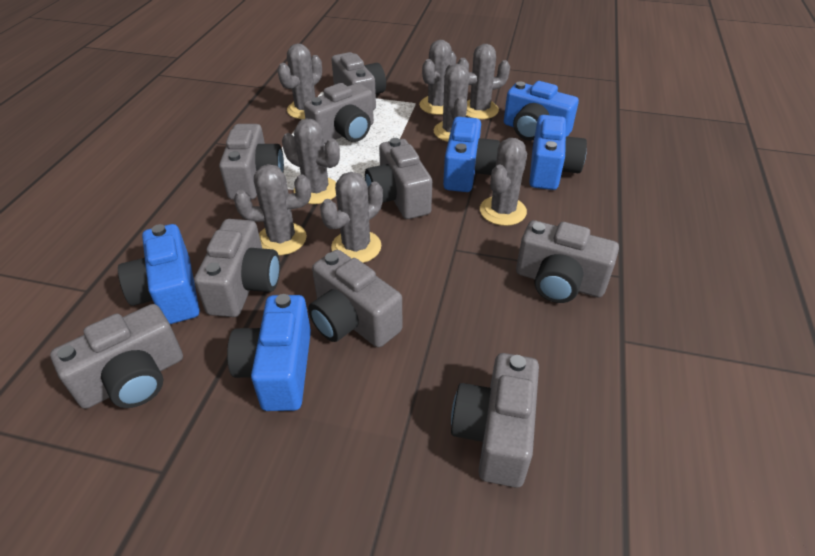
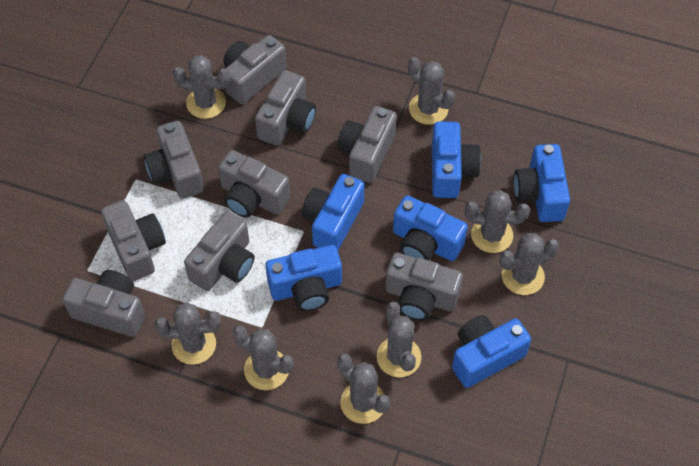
blue camera: [118,224,200,324] [227,294,311,411] [443,117,500,192] [504,81,579,141] [529,115,587,190] = 5 -> [266,245,342,311] [302,174,364,250] [393,196,468,261] [432,121,481,198] [452,315,531,388] [514,144,570,222] = 6

